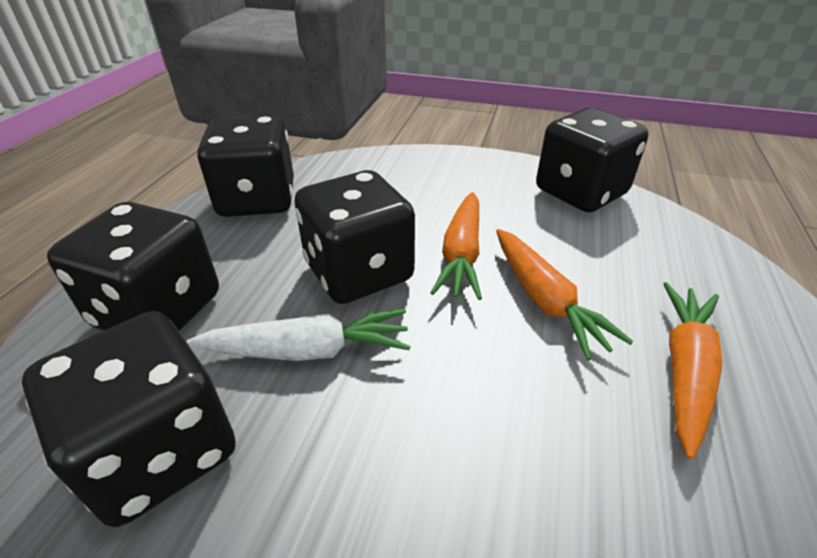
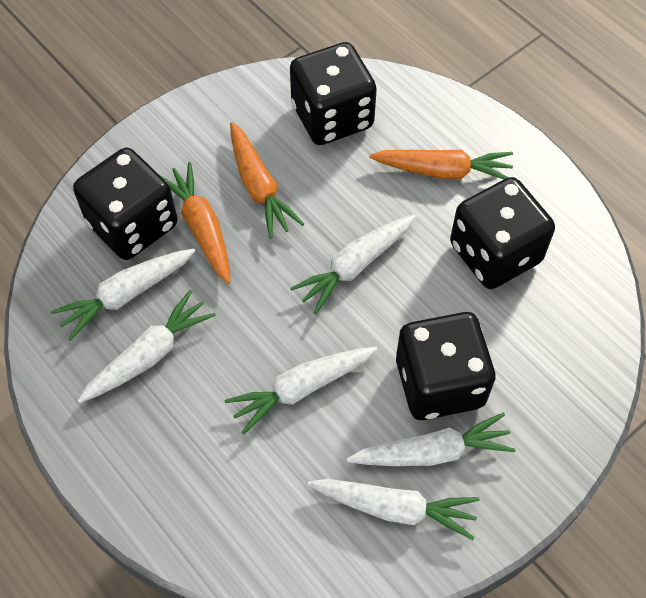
black dice: [22,311,236,527] [47,202,219,331] [197,116,294,217] [294,170,415,304] [536,108,649,213] = 5 -> [73,148,177,260] [290,42,377,145] [396,312,495,420] [450,177,555,289] = 4
white carrot: [187,309,411,361] = 1 -> [51,248,195,341] [78,290,216,403] [225,347,378,435] [290,215,416,314] [308,479,480,540] [347,413,516,466] = 6

